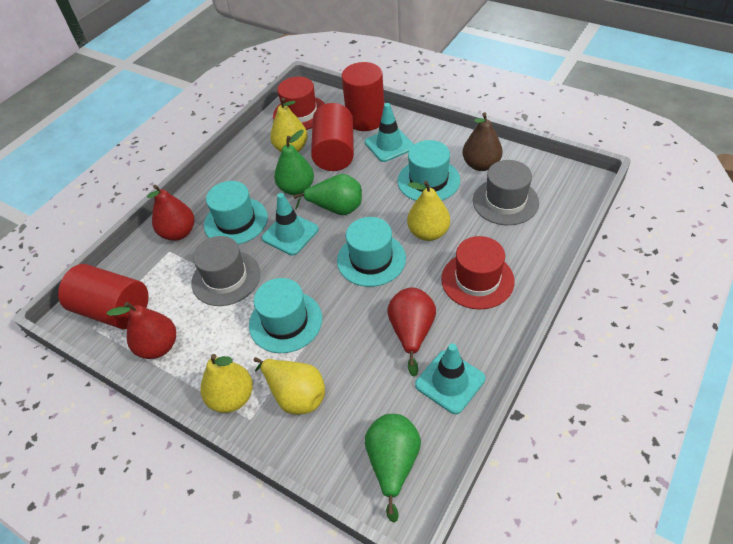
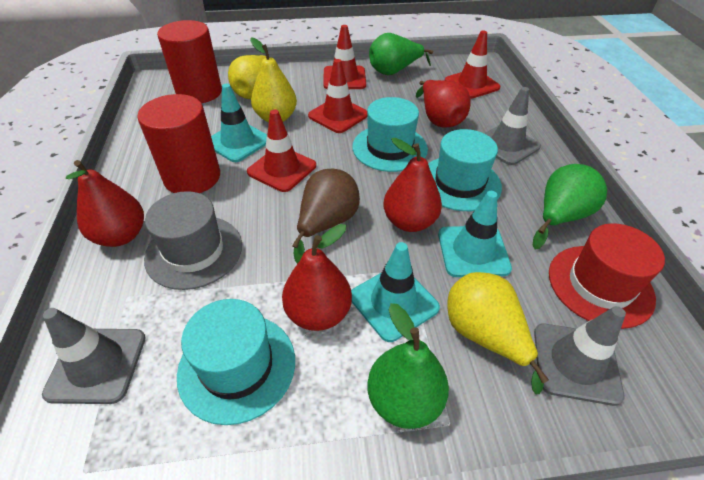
grey hat: [191,236,260,306] [473,160,539,225] = 2 -> [144,191,242,290] = 1
grey traffic cone: none = 0 -> [42,308,146,404] [484,87,541,165] [534,306,626,406] = 3
red cylinder: [58,264,148,329] [311,103,354,171] [342,62,384,131] = 3 -> [137,94,220,193] [157,20,222,103] = 2
red hat: [273,77,325,130] [441,236,515,309] = 2 -> [549,223,665,329] = 1
red pear: [106,302,176,359] [147,185,195,241] [388,288,436,377] = 3 -> [66,160,144,247] [282,224,352,331] [383,138,442,232] [416,80,471,127] = 4
red traffic cone: none = 0 -> [247,110,316,192] [308,59,367,133] [323,25,366,89] [445,31,501,99] = 4
turquoise hat: [204,181,268,245] [249,278,322,353] [337,217,406,287] [397,140,460,201] = 4 -> [177,299,295,425] [352,97,428,172] [428,129,502,211] = 3
yellow pear: [201,354,253,413] [254,357,325,415] [270,98,308,152] [407,181,450,241] = 4 -> [228,55,266,99] [250,37,297,122] [447,272,549,394] = 3

